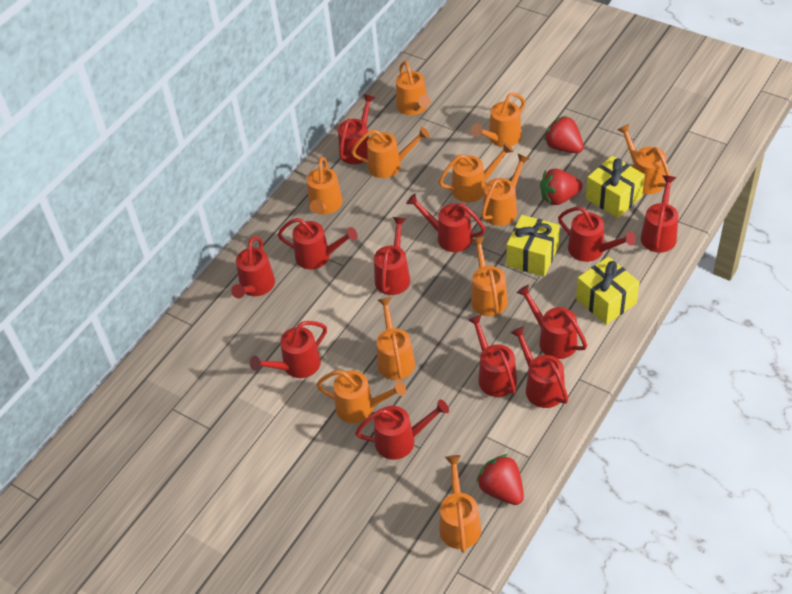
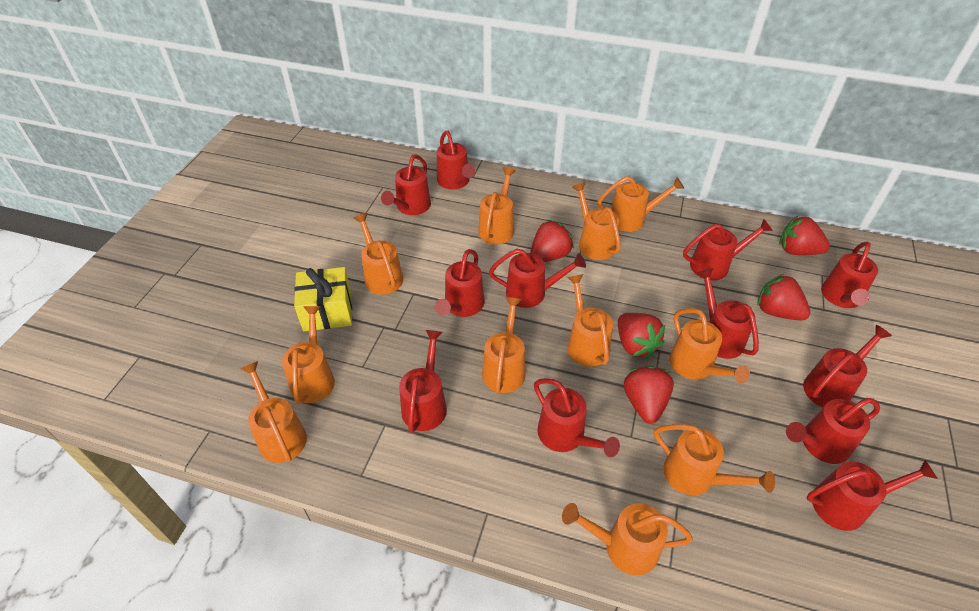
red strawberry: [476,454,524,505] [540,169,583,205] [544,115,584,153] = 3 -> [530,220,574,262] [618,313,665,358] [624,366,674,424] [757,274,810,320] [779,216,830,255] = 5
yellow gift: [507,215,560,277] [576,257,639,325] [586,156,645,218] = 3 -> [294,267,352,331] = 1

